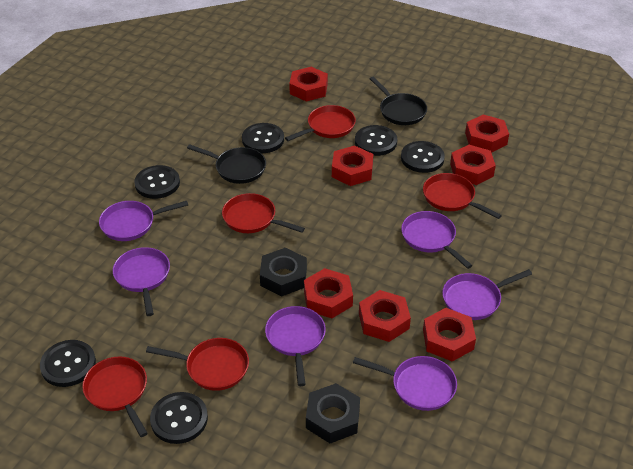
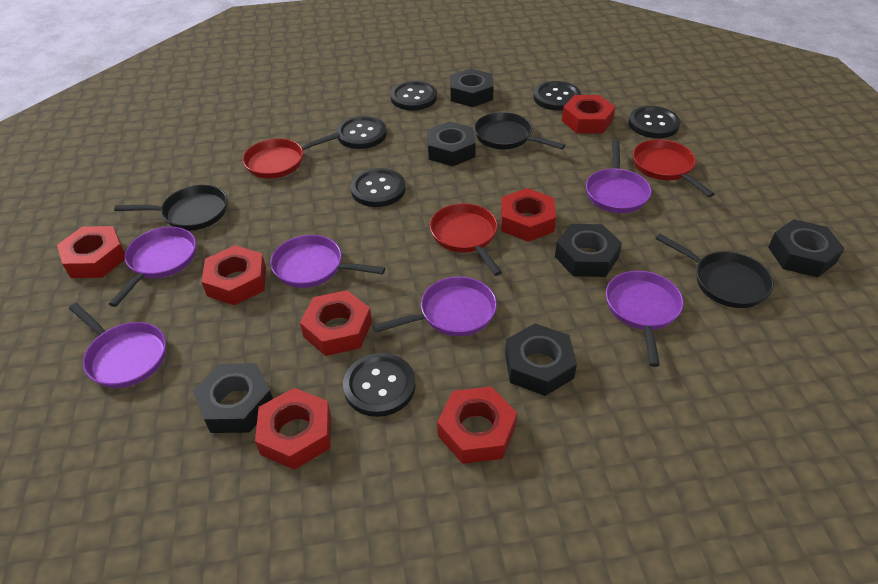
black nut: [260,248,307,296] [306,383,360,443] = 2 -> [193,363,273,433] [427,121,476,166] [450,68,494,107] [505,323,577,396] [555,224,622,277] [768,219,845,278] = 6
black pan: [187,144,266,184] [370,77,427,125] = 2 -> [114,185,227,231] [474,112,565,149] [655,234,774,308] = 3
red pan: [82,357,148,437] [146,338,249,391] [222,193,305,233] [285,105,356,141] [423,173,502,219] = 5 -> [243,132,340,179] [430,203,502,276] [633,139,715,197] = 3

